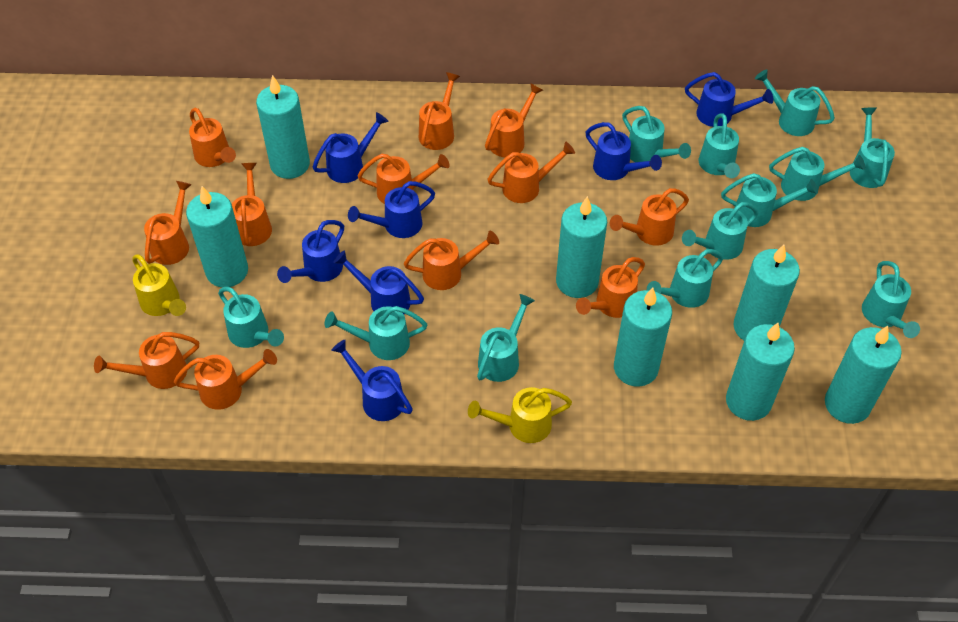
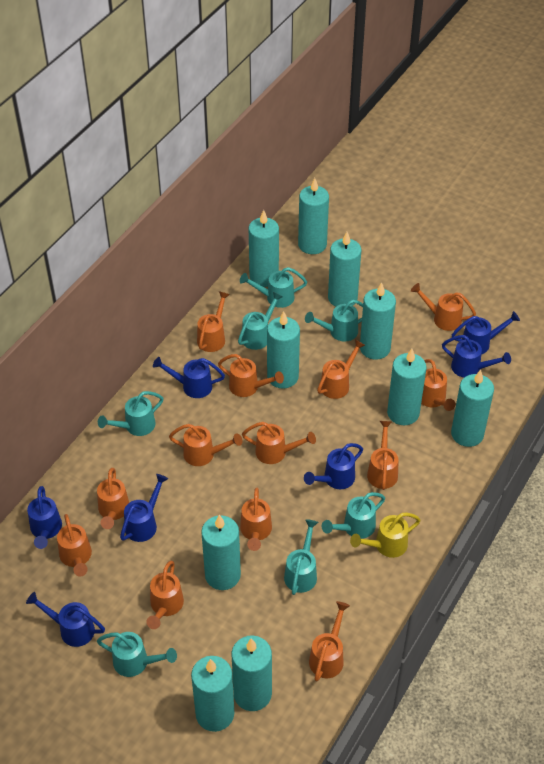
orange watering can: [94,332,199,389] [144,181,192,265] [174,349,277,410] [189,108,236,167] [232,163,272,246] [357,154,450,204] [404,231,499,290] [419,72,460,150] [485,83,543,157] [487,141,575,203] [576,257,645,318] [610,188,689,246] = 12 -> [57,514,92,577] [97,468,129,529] [146,561,184,629] [169,424,242,466] [197,291,230,352] [218,354,284,397] [240,488,272,551] [242,422,316,464] [309,601,350,682] [317,340,365,399] [367,421,399,490] [411,283,476,331] [421,359,455,411] = 13
turquoise candle: [186,186,248,288] [256,75,310,179] [556,196,607,298] [614,287,672,387] [726,323,795,421] [733,245,800,340] [825,326,902,424] = 7 -> [191,656,234,732] [201,515,241,590] [231,635,272,711] [249,210,279,287] [267,311,300,389] [298,178,329,254] [328,232,361,307] [360,282,396,360] [387,349,427,425] [451,370,494,447] = 10
turquoise watering can: [218,287,284,348] [324,306,427,360] [477,294,535,382] [622,106,691,162] [647,249,723,308] [682,202,759,260] [699,114,740,178] [721,173,818,227] [755,69,835,136] [769,147,865,201] [850,107,895,188] [862,261,920,338] = 12 -> [97,632,177,677] [98,391,163,436] [238,292,283,350] [240,267,307,308] [284,519,318,595] [305,300,363,341] [322,492,385,539] = 7
yellow watering can: [132,254,186,316] [468,387,572,443] = 2 -> [350,513,421,558] = 1

